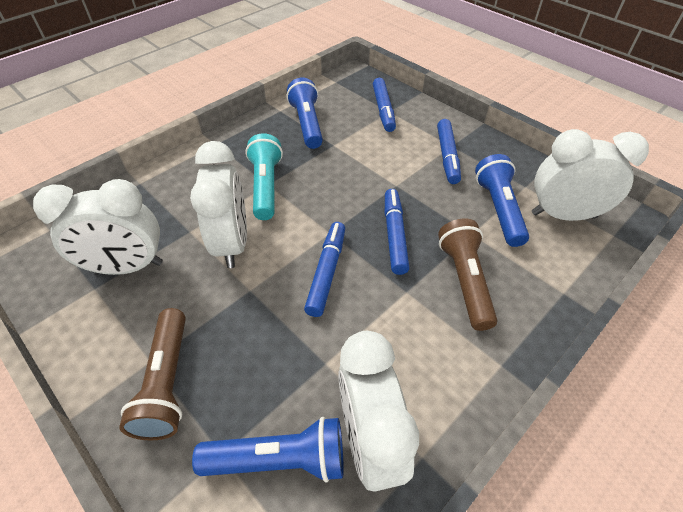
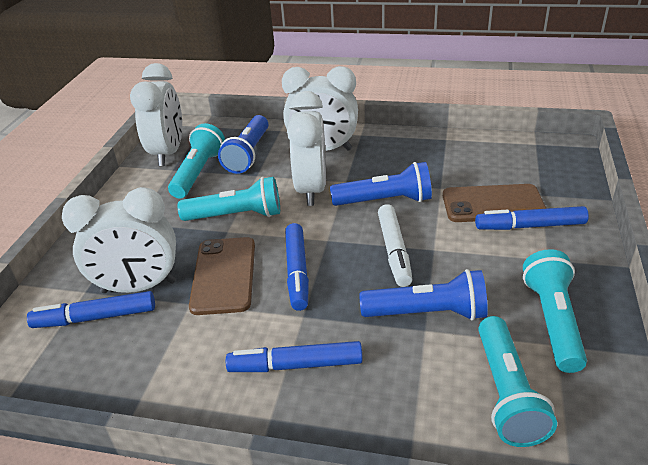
brown flashlight: [119,308,186,440] [438,219,497,331] = 2 -> none = 0
brown phone: none = 0 -> [189,237,255,315] [443,184,547,222] = 2
turquoise flashlight: [245,133,283,220] = 1 -> [168,123,225,198] [177,177,280,221] [478,316,557,447] [523,249,587,373] = 4
white marker: none = 0 -> [378,204,413,287] = 1

